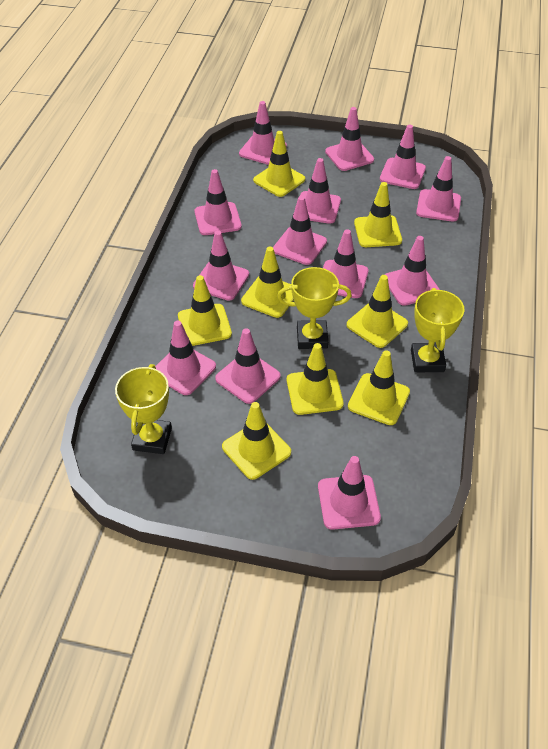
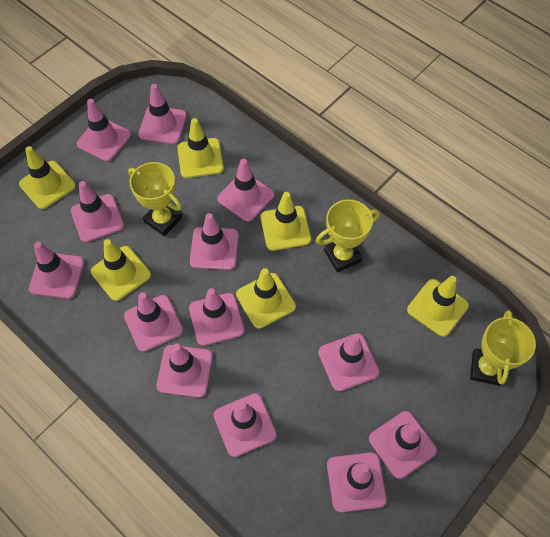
yellow traffic cone: [178,275,232,346] [222,402,291,480] [241,247,294,318] [253,131,305,197] [287,343,344,415] [346,275,408,348] [348,350,410,425] [354,182,402,247] = 8 -> [19,146,76,209] [91,239,151,301] [177,118,224,178] [236,268,296,329] [261,192,311,251] [407,276,469,337] = 6

